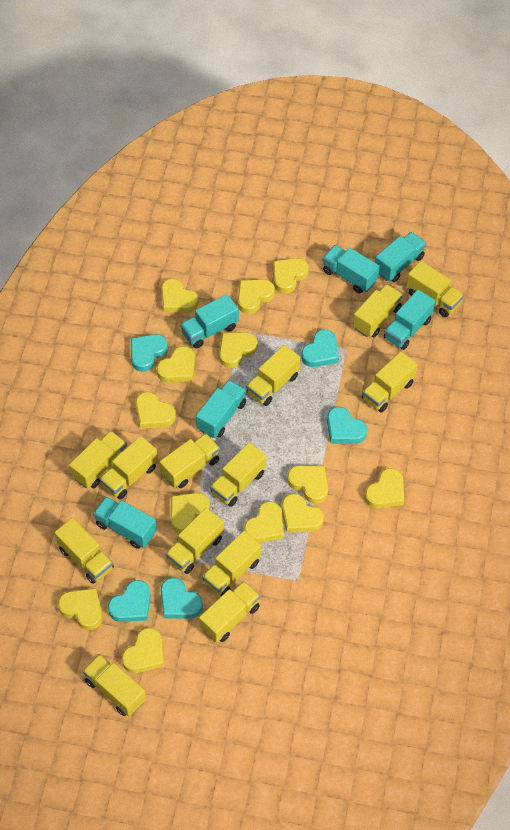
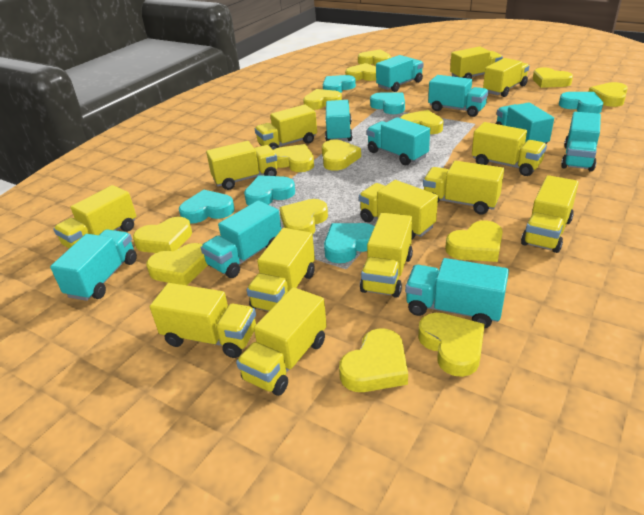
turquoise heart: [108,580,151,622] [131,334,168,372] [161,578,203,619] [301,330,339,367] [327,407,367,444] = 5 -> [179,190,235,224] [244,175,295,206] [323,75,356,93] [324,223,375,263] [370,92,405,114] [559,92,603,114] = 6
turquoise truck: [93,496,157,549] [180,294,239,348] [196,380,246,438] [323,245,380,293] [375,232,426,282] [384,290,435,350] = 6 -> [50,229,137,301] [201,201,281,278] [325,100,353,141] [367,117,430,165] [376,55,424,92] [405,258,509,328] [428,75,489,117] [496,102,554,144] [561,112,601,172] = 9
yellow heart: [58,588,103,630] [122,628,164,673] [135,392,176,429] [157,346,195,382] [161,278,198,313] [171,493,210,533] [219,332,258,368] [238,279,275,314] [244,501,284,543] [273,258,309,293] [282,494,324,533] [287,465,328,504] [365,468,404,508] = 13 -> [133,217,192,253] [146,243,208,285] [273,144,314,172] [280,199,328,234] [303,89,342,110] [322,140,361,171] [339,328,408,392] [345,63,376,81] [358,50,391,66] [400,110,444,134] [418,313,485,377] [445,220,503,262] [533,67,573,88] [589,82,628,107] = 14

